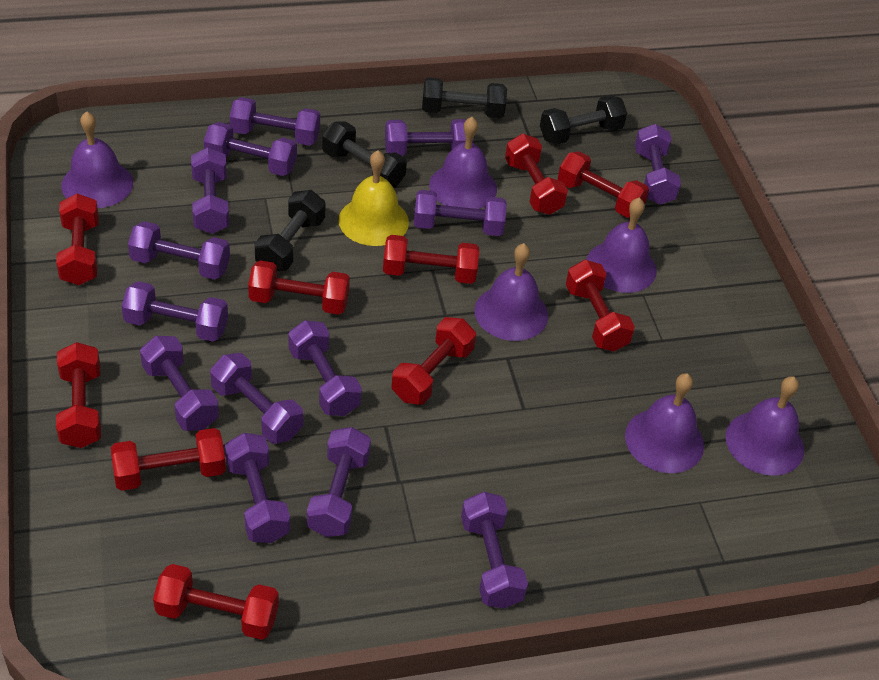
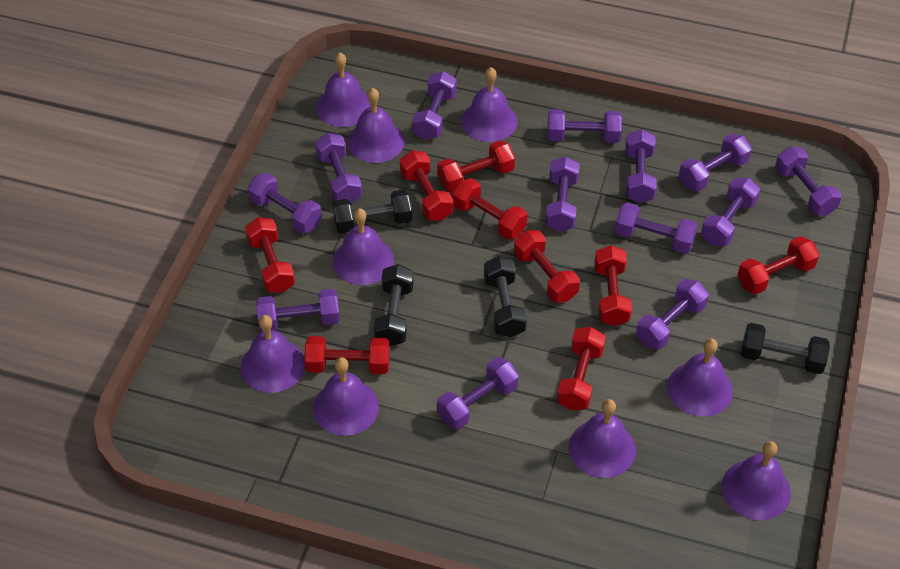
purple bell: [61,111,133,208] [429,117,497,209] [474,243,548,341] [586,197,657,293] [625,373,704,473] [726,376,804,476] = 6 -> [241,315,305,393] [313,357,379,436] [316,52,371,127] [333,208,394,285] [347,88,404,163] [461,67,518,142] [569,399,636,478] [667,338,733,417] [722,441,791,520] = 9
purple dumbbell: [122,281,228,342] [128,221,230,279] [140,336,219,431] [191,147,229,234] [204,122,297,176] [210,353,303,444] [225,433,290,543] [230,97,320,146] [288,320,362,416] [307,427,371,537] [385,119,474,156] [414,190,507,236] [461,492,528,609] [635,124,681,205] = 14 -> [248,173,322,234] [256,289,340,332] [315,133,362,204] [413,71,457,140] [437,357,519,430] [546,156,579,232] [547,109,622,143] [615,202,697,254] [625,129,657,203] [636,279,709,350] [679,133,752,191] [701,178,760,246] [775,146,842,216] = 13
red dumbbell: [56,193,99,285] [56,342,101,448] [111,428,226,491] [153,564,279,640] [248,260,350,314] [383,235,479,284] [392,317,476,405] [505,134,568,215] [558,151,649,218] [565,260,635,351] = 10 -> [245,217,295,293] [304,336,390,374] [400,150,453,221] [437,140,515,192] [452,178,528,240] [514,230,580,303] [557,327,606,411] [594,245,632,326] [737,236,819,294] = 9
yellow bell: [338,150,409,246] = 1 -> none = 0

